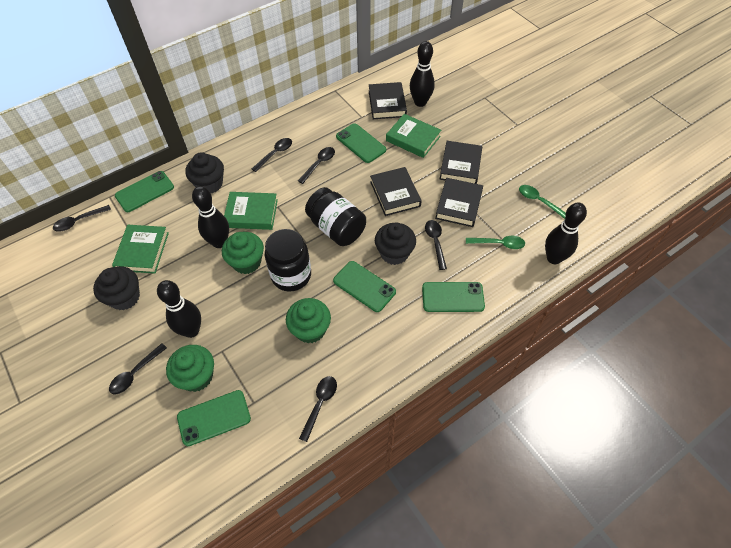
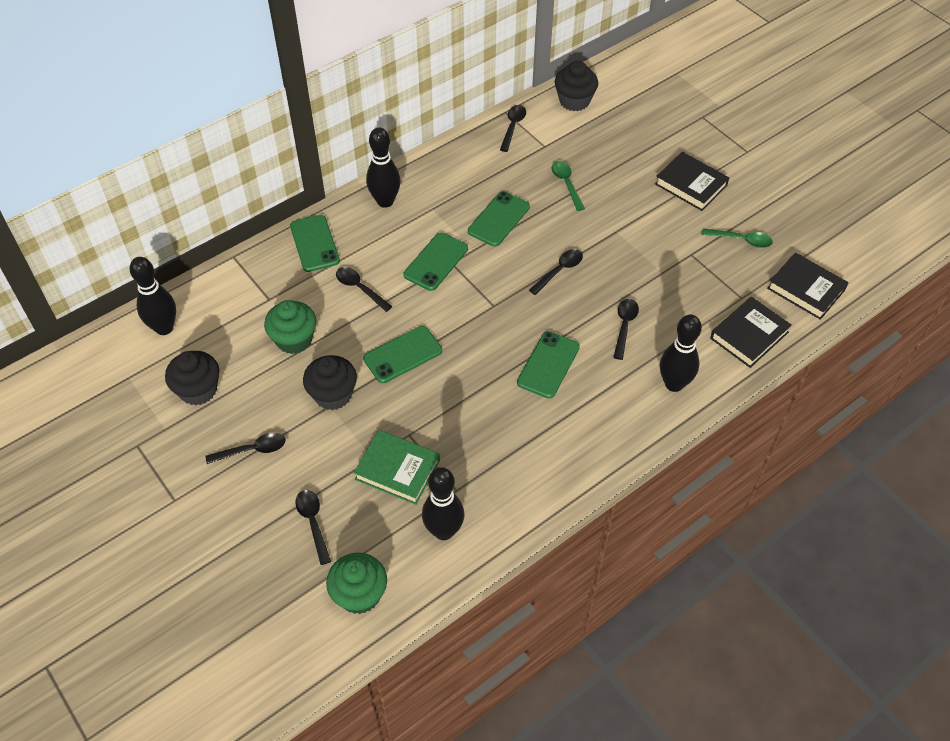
black book: [369,82,407,119] [370,167,422,216] [435,178,483,227] [440,141,482,184] = 4 -> [655,152,729,211] [710,297,792,368] [767,252,849,320] = 3
black jar: [265,229,311,292] [305,187,366,246] = 2 -> none = 0
green book: [112,225,169,274] [224,192,278,230] [386,114,441,158] = 3 -> [354,430,440,505] = 1
green cupcake: [166,345,214,392] [222,232,264,274] [286,298,331,343] = 3 -> [264,300,316,354] [326,553,387,614] = 2

